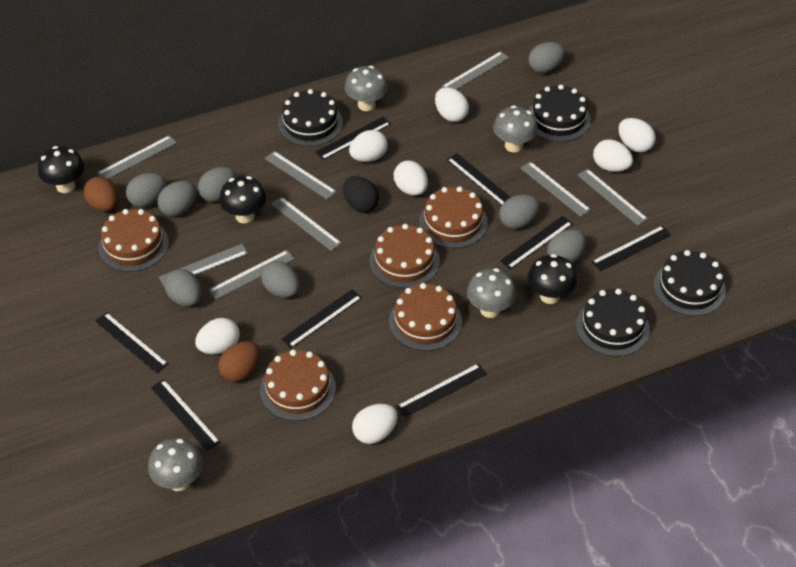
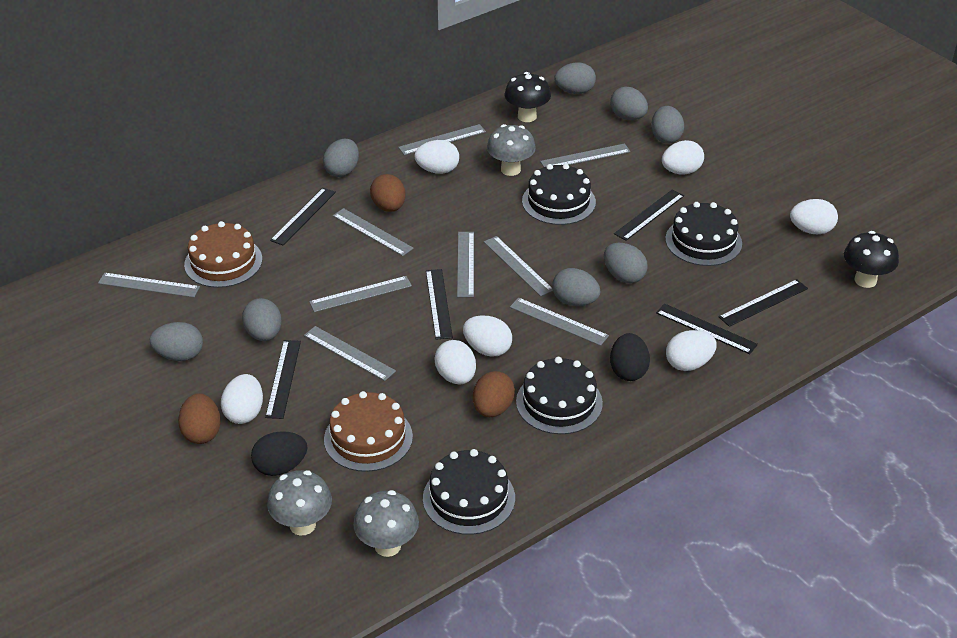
black egg: [343,176,379,213] = 1 -> [251,431,307,476] [610,333,650,381] = 2
black mushroom: [38,146,84,193] [219,176,266,224] [528,254,577,304] = 3 -> [505,72,551,122] [844,231,899,288] = 2
black ruler: [95,312,168,373] [151,379,220,451] [281,289,362,348] [315,117,391,160] [397,363,487,417] [447,153,511,205] [500,216,573,269] [591,226,671,271] = 8 -> [265,340,301,419] [270,188,336,246] [426,269,453,340] [614,190,684,241] [656,303,758,354] [719,279,808,327] = 6
brown cake: [98,209,169,272] [260,350,336,421] [369,224,440,288] [389,283,462,351] [419,186,488,248] = 5 -> [184,221,262,288] [324,391,413,472] = 2
brown egg: [84,177,119,212] [219,341,260,382] = 2 -> [178,393,221,444] [370,174,406,212] [473,371,515,417] = 3
grey mushroom: [148,438,203,491] [345,66,388,111] [467,268,516,318] [493,105,538,152] = 4 -> [267,470,332,536] [353,490,419,557] [487,124,536,176] = 3
grey ruler: [97,135,177,179] [159,244,248,287] [209,250,295,299] [265,151,337,200] [271,197,342,251] [442,51,509,90] [520,161,591,217] [578,169,648,226] = 8 -> [98,273,200,297] [304,326,396,381] [309,276,412,312] [333,208,414,256] [398,124,486,155] [457,232,474,297] [484,236,553,296] [510,298,609,346] [540,143,631,167] = 9

